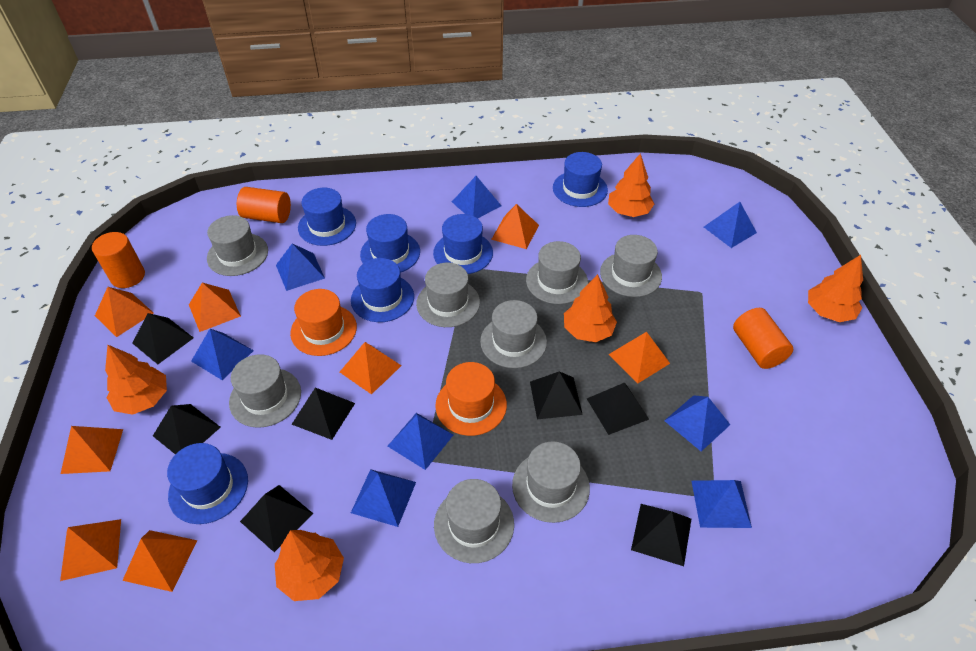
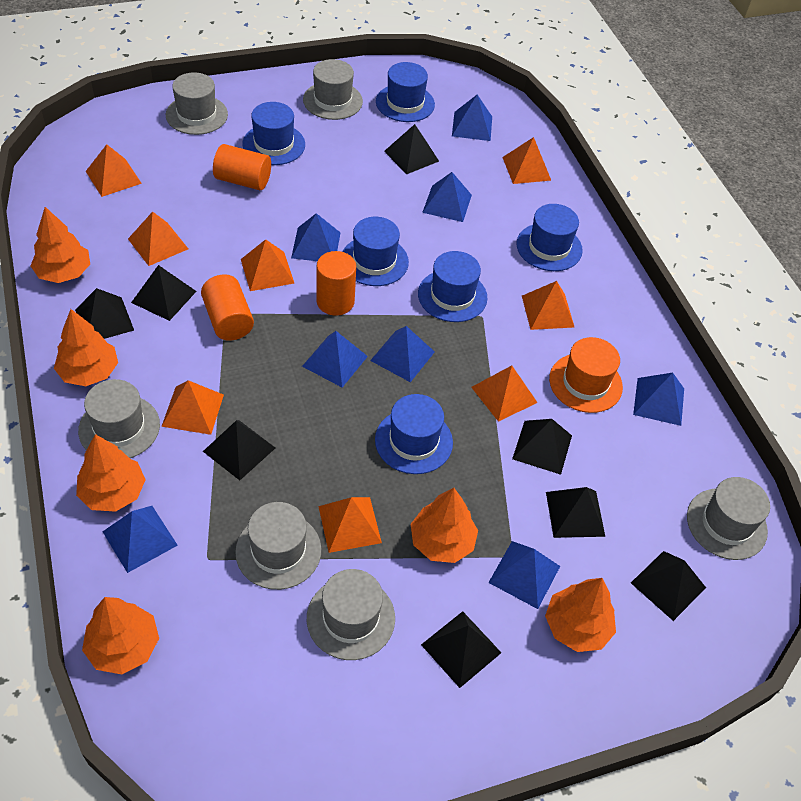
black pyramid: [132,313,193,364] [153,404,221,454] [240,485,313,552] [292,388,355,440] [530,371,583,419] [587,383,649,435] [631,504,691,566] = 7 -> [75,288,134,339] [131,265,197,321] [203,420,275,480] [384,124,439,175] [421,611,501,688] [512,419,572,475] [546,487,605,538] [631,551,706,621] = 8
grey hat: [207,215,268,276] [229,354,301,428] [416,263,480,327] [434,479,514,563] [480,300,547,368] [512,441,590,523] [526,241,588,304] [600,235,662,297] = 8 -> [78,379,160,458] [166,72,228,135] [235,502,321,590] [303,59,363,120] [307,569,395,660] [687,477,770,560] = 6
orange hat: [290,289,357,356] [436,362,507,436] = 2 -> [549,337,623,413] = 1
orange tree: [105,345,167,415] [275,530,344,601] [564,274,617,342] [608,153,654,217] [808,255,863,322] = 5 -> [31,207,90,283] [54,309,118,386] [76,434,146,512] [82,597,159,674] [411,488,478,563] [545,578,616,652] = 6

